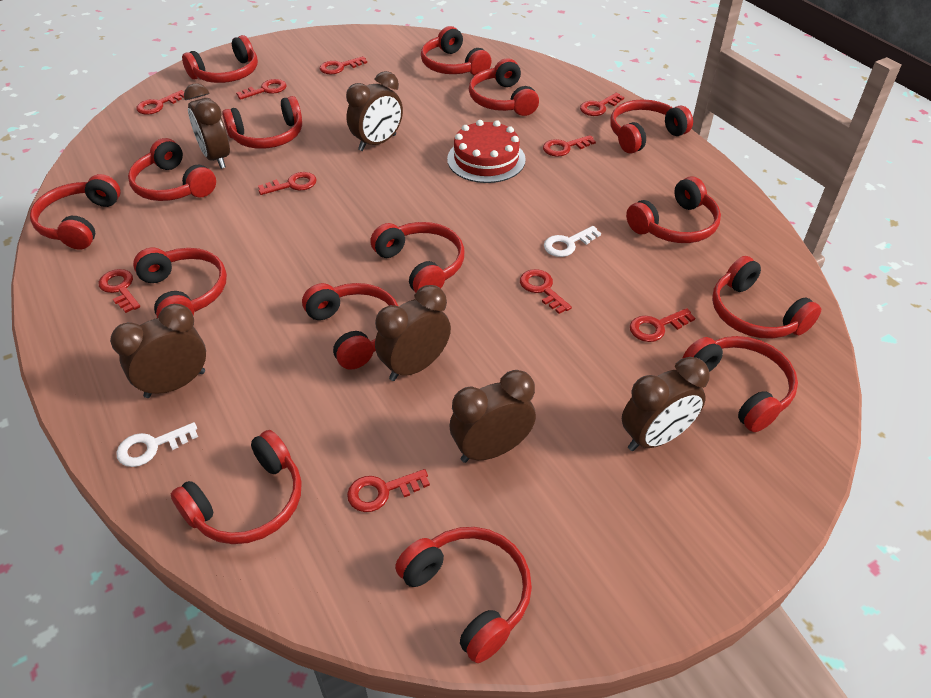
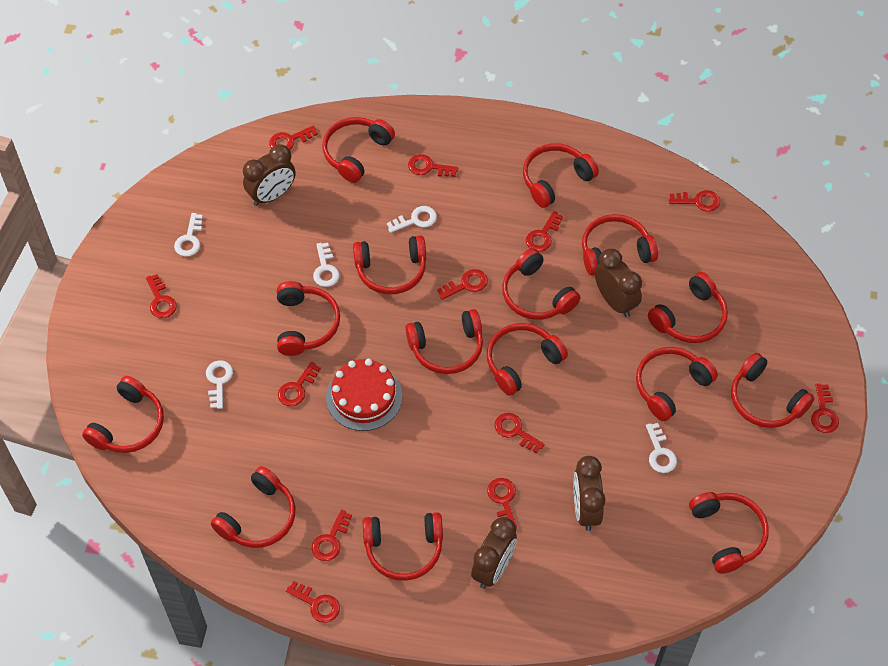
brown clock: [110,304,206,398] [184,83,230,169] [346,71,403,151] [375,285,451,381] [450,370,536,463] [622,357,710,451] = 6 -> [243,144,296,206] [471,517,517,589] [574,456,606,531] [595,249,642,317] = 4
red key: [99,269,140,313] [136,90,184,115] [236,79,287,100] [258,172,317,195] [320,56,367,74] [347,469,430,512] [520,269,572,314] [543,135,596,157] [580,93,624,116] [630,308,695,342] = 10 -> [146,274,177,318] [269,125,318,150] [278,362,321,406] [286,581,340,623] [312,510,352,561] [408,154,458,177] [437,269,488,300] [487,478,517,528] [495,413,545,453] [526,211,563,252] [669,190,720,212] [811,384,839,433] = 12
white key: [116,422,198,467] [544,226,601,257] = 2 -> [174,213,203,257] [206,360,233,409] [313,243,340,287] [387,206,437,233] [646,423,677,473] = 5

